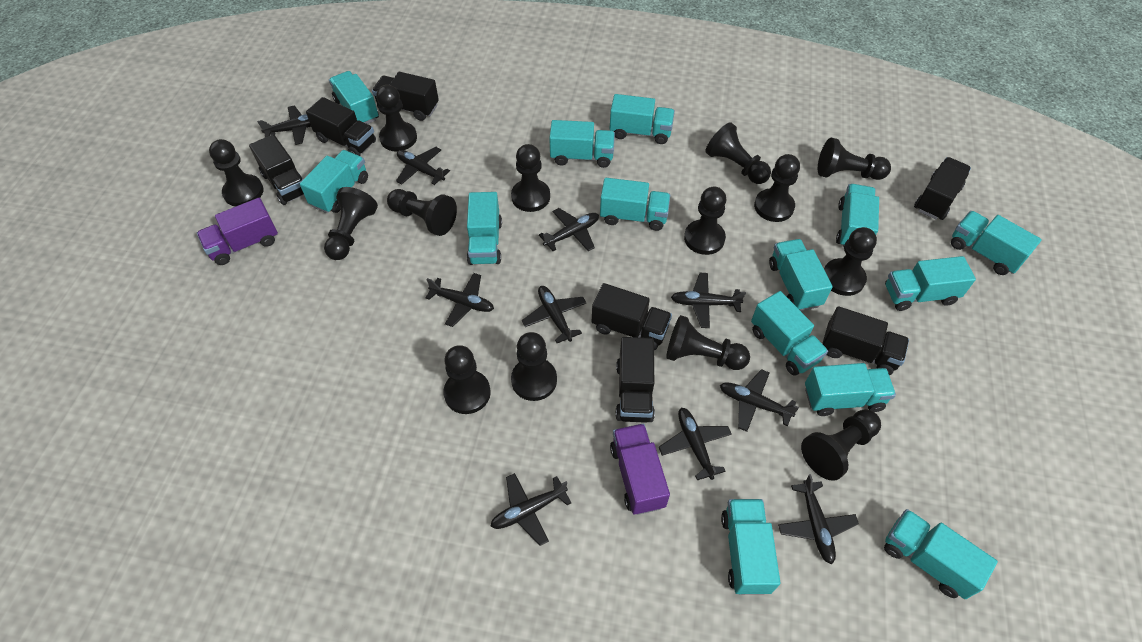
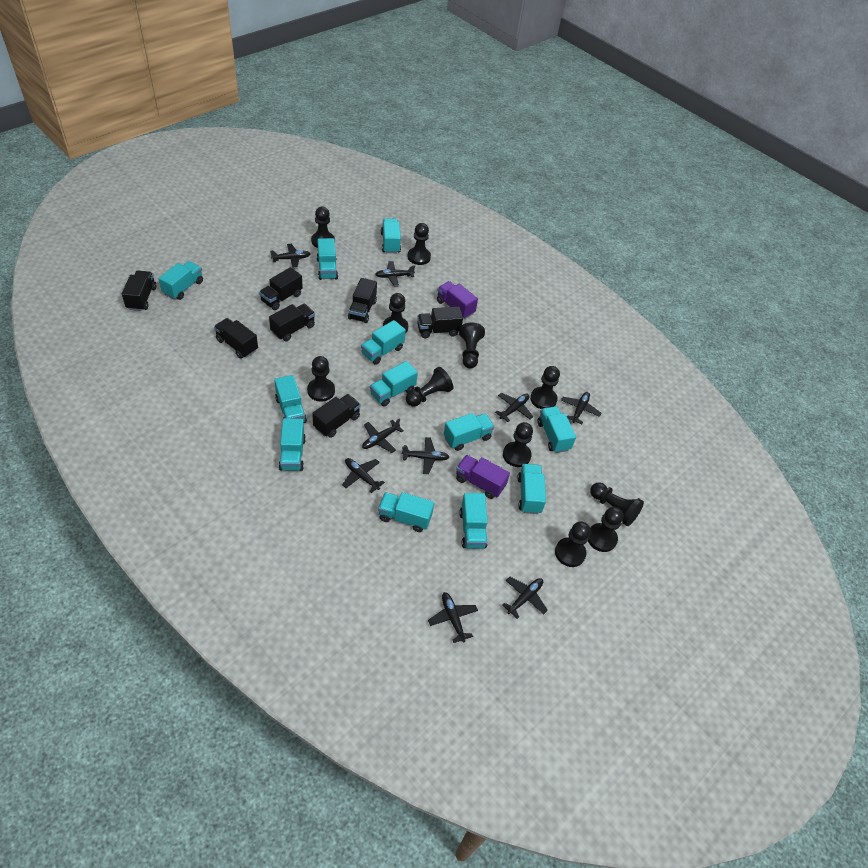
black pawn: [209,139,264,207] [324,187,378,260] [376,85,417,151] [387,189,457,236] [443,345,491,414] [511,144,550,212] [511,332,557,401] [666,315,750,370] [684,186,726,255] [705,122,771,184] [754,154,800,222] [801,410,881,481] [818,138,891,180] [824,227,877,296] = 14 -> [307,356,335,402] [311,207,335,248] [383,293,408,334] [406,367,453,407] [407,223,431,265] [459,323,485,368] [503,422,533,467] [530,366,560,409] [555,521,591,567] [588,507,623,552] [590,482,644,526] = 11
black plane: [257,105,311,145] [396,147,450,185] [425,273,494,327] [491,473,571,546] [522,286,586,343] [539,208,599,251] [659,408,732,480] [671,273,746,328] [720,369,799,432] [778,474,859,564] = 10 -> [270,244,311,269] [342,458,385,493] [362,418,403,453] [375,261,415,287] [402,437,449,474] [428,592,478,643] [495,393,533,422] [502,577,548,619] [561,392,601,424] = 9
turquoise truck: [300,150,368,213] [329,71,379,124] [467,192,502,265] [549,120,615,168] [600,178,671,231] [610,94,675,144] [721,499,781,595] [751,291,828,376] [769,239,833,311] [805,363,896,416] [836,184,879,248] [884,509,998,599] [885,256,976,311] [951,211,1042,275] = 14 -> [158,261,203,300] [274,375,307,423] [279,418,306,471] [317,238,338,280] [361,320,406,365] [370,361,418,406] [378,492,434,532] [381,218,401,253] [444,413,495,451] [459,493,488,549] [517,464,546,514] [537,406,576,453] = 12

